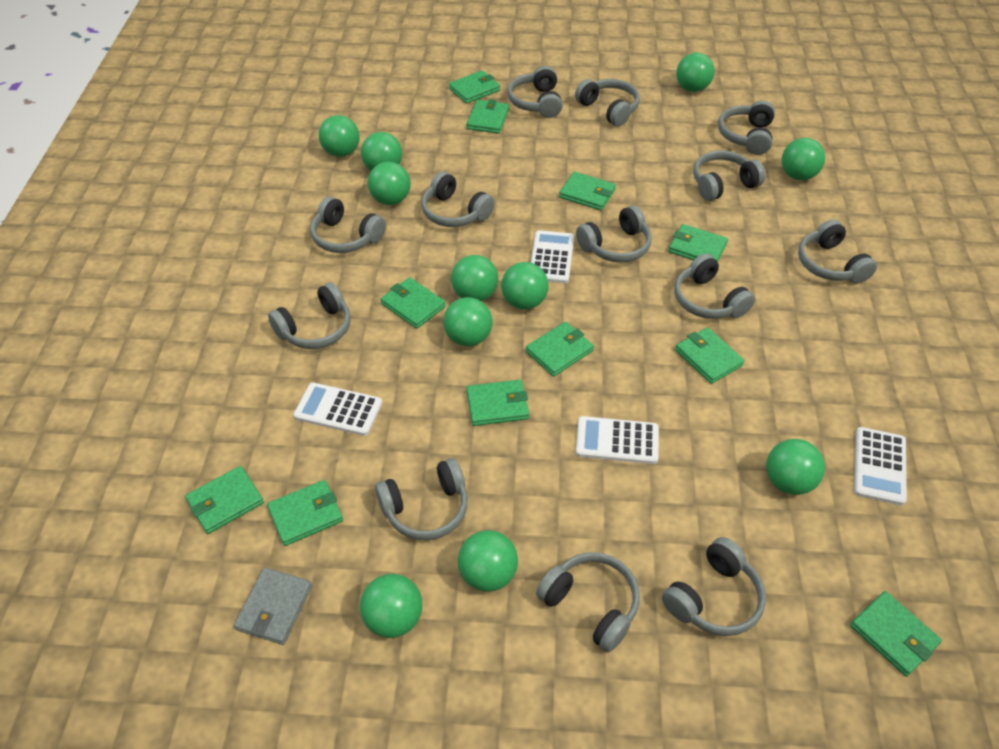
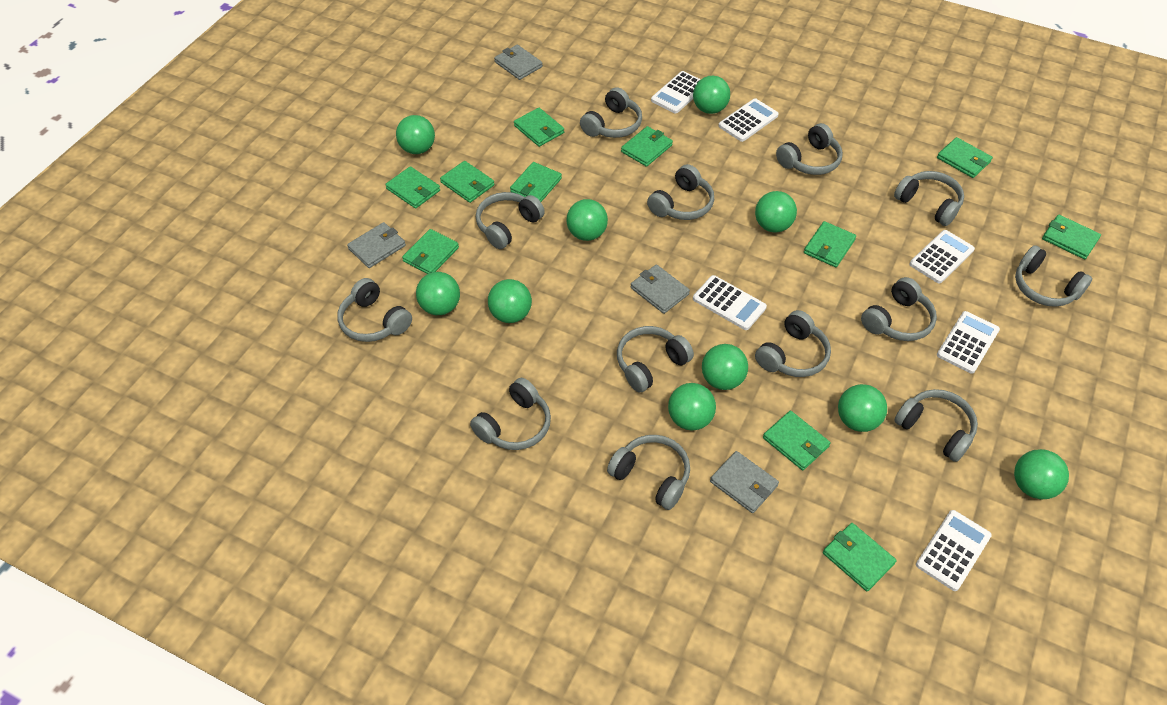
green ball: [319,115,360,157] [360,574,423,638] [361,132,402,171] [368,162,411,205] [443,297,492,346] [451,255,498,301] [458,530,518,592] [501,262,549,310] [676,53,715,92] [766,439,825,495] [782,138,825,180] = 11 -> [396,115,435,154] [416,272,460,315] [488,279,532,323] [566,199,608,241] [668,383,716,430] [693,76,730,114] [702,344,748,390] [755,191,797,232] [838,384,887,432] [1014,449,1069,499] = 10
grey wallet: [234,568,312,645] = 1 -> [347,222,406,268] [494,45,543,80] [631,264,690,314] [710,451,779,513] = 4
white calculator: [293,383,382,436] [531,230,574,283] [576,416,659,464] [854,427,907,505] = 4 -> [651,71,701,114] [693,275,767,330] [719,98,779,142] [909,230,975,284] [916,510,992,591] [937,311,1000,374] = 6

